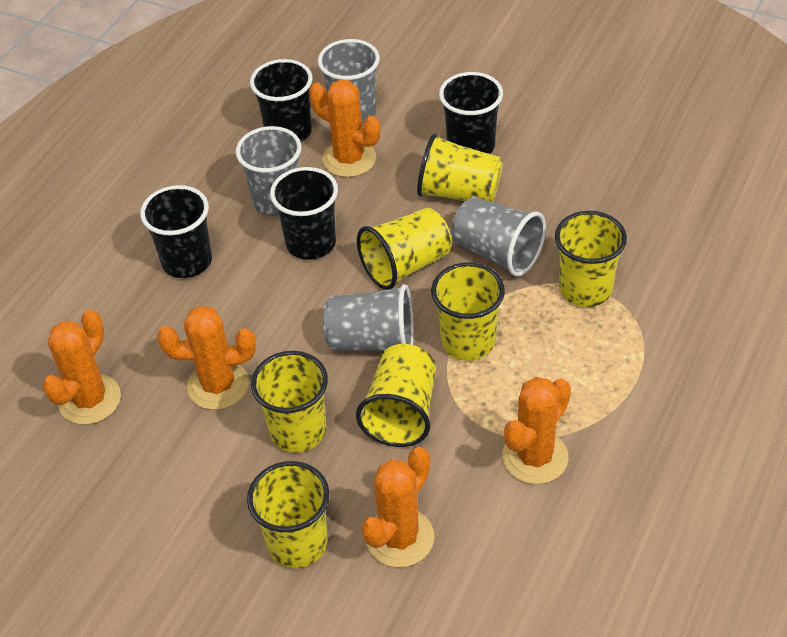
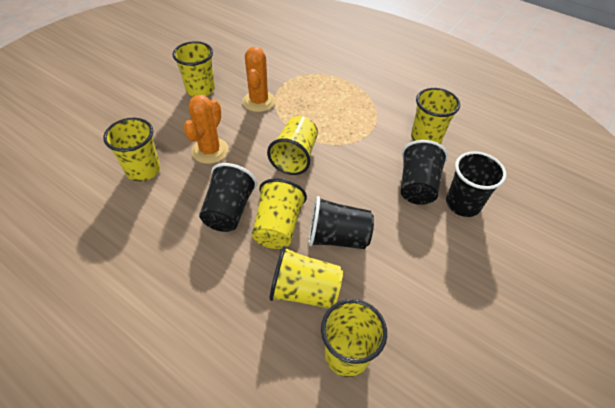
grey cup: [236,126,301,217] [318,39,380,123] [323,284,414,351] [452,197,546,277] = 4 -> none = 0
orange cactus: [42,310,121,424] [157,306,256,410] [309,79,380,177] [361,447,434,567] [502,377,571,484] = 5 -> [183,95,229,164] [242,47,275,112] = 2

